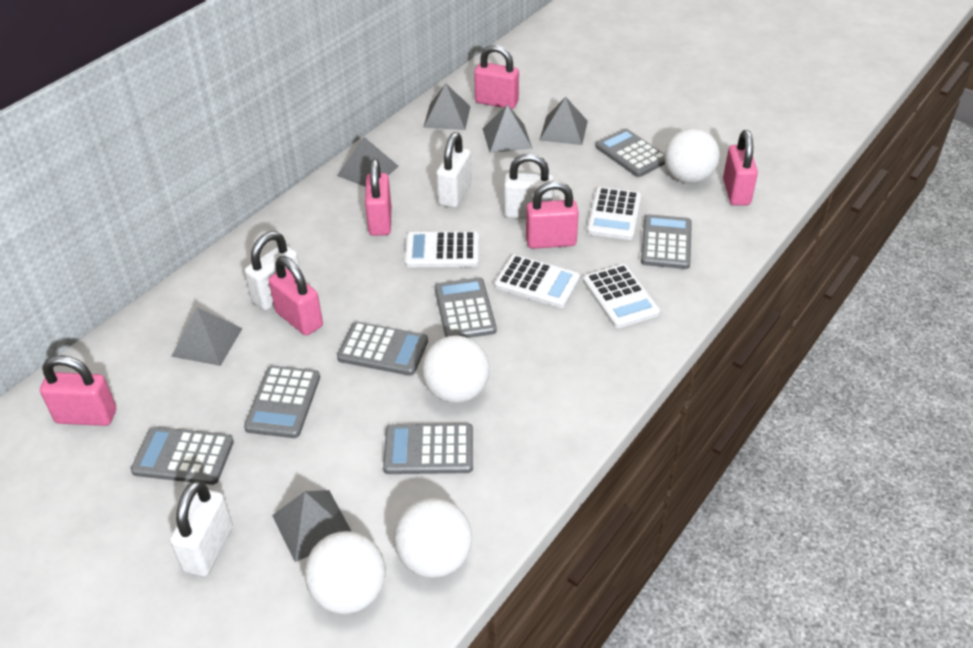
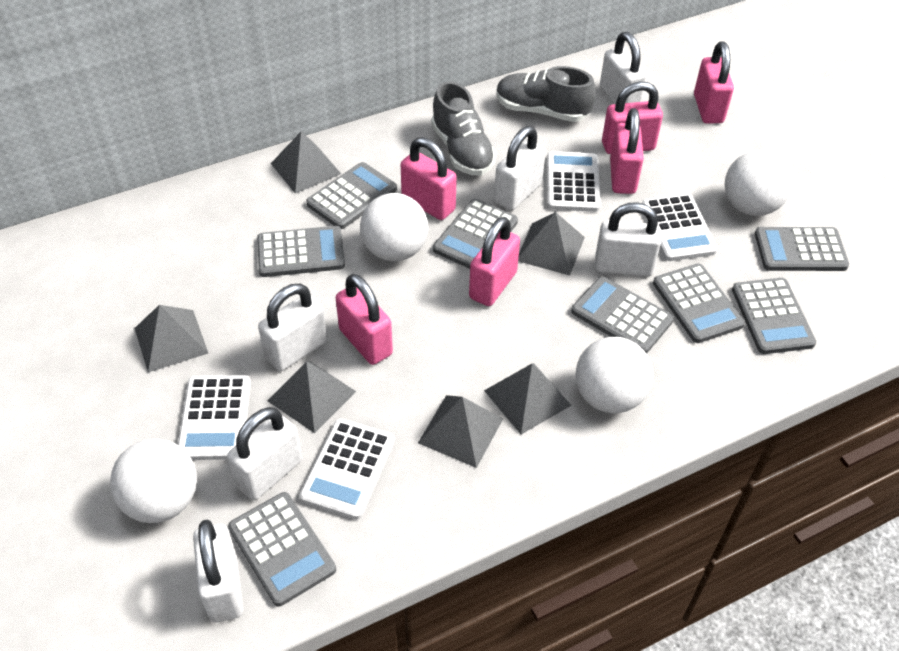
grey calculator: [131,427,234,485] [244,366,320,438] [337,322,428,376] [383,423,473,474] [435,277,497,338] [595,128,665,177] [641,214,692,269] = 7 -> [228,492,336,606] [257,226,345,277] [306,162,397,229] [433,199,518,269] [571,277,674,354] [653,264,745,343] [732,278,816,354] [755,227,849,271] = 8
grey shoe: none = 0 -> [431,81,496,175] [497,66,596,122] = 2
white padlock: [170,481,233,577] [245,231,300,311] [436,132,472,208] [504,153,554,219] = 4 -> [193,520,243,622] [227,407,302,500] [258,284,327,371] [494,126,546,210] [595,202,661,277] [600,32,647,104] = 6

